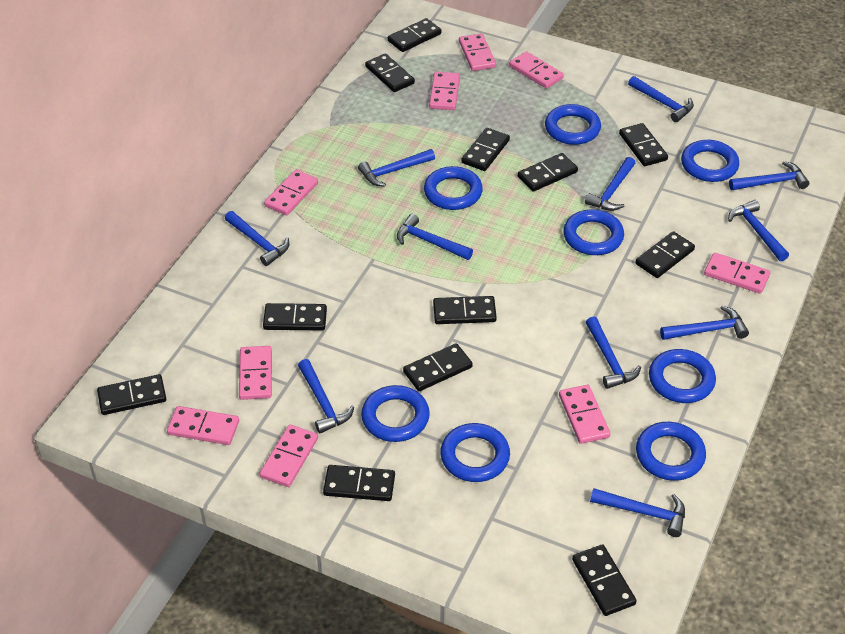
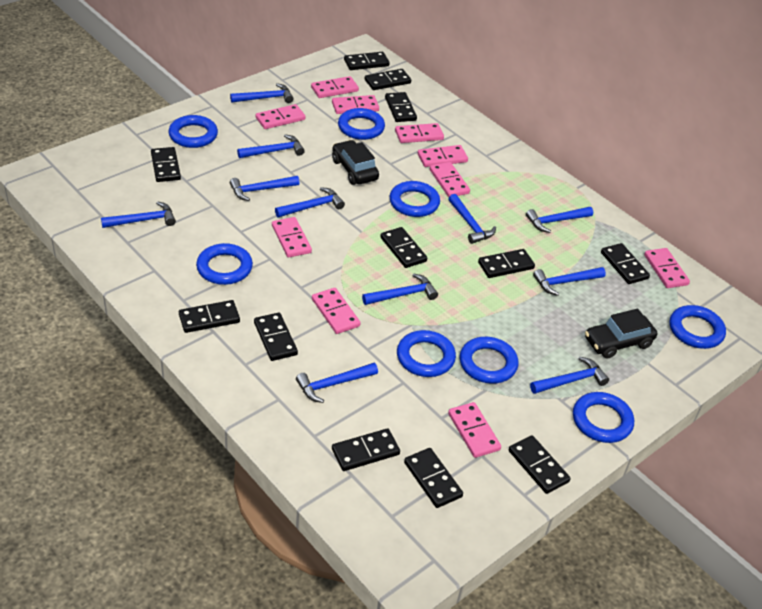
black car: none = 0 -> [332,140,379,185] [585,309,657,359] = 2
pink domino: [167,406,239,445] [239,346,272,400] [259,425,318,487] [264,170,318,215] [429,72,460,110] [459,33,496,71] [509,51,564,89] [559,385,611,444] [704,253,770,294] = 9 -> [256,104,306,129] [272,217,312,258] [311,76,359,98] [312,288,360,334] [332,95,379,114] [395,123,444,143] [418,145,468,167] [430,162,470,197] [448,402,501,458] [644,248,690,288] = 10

